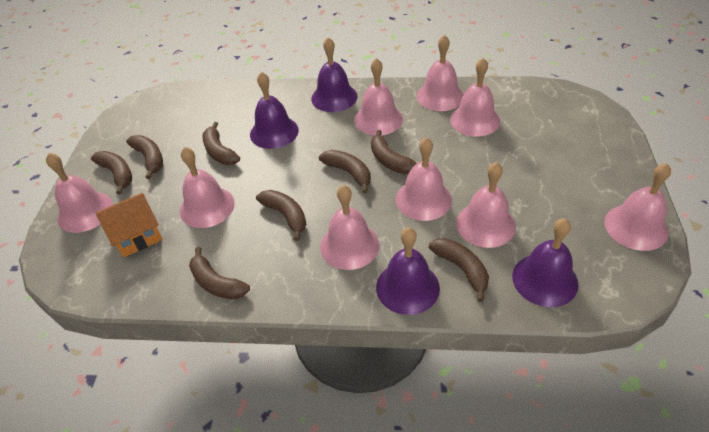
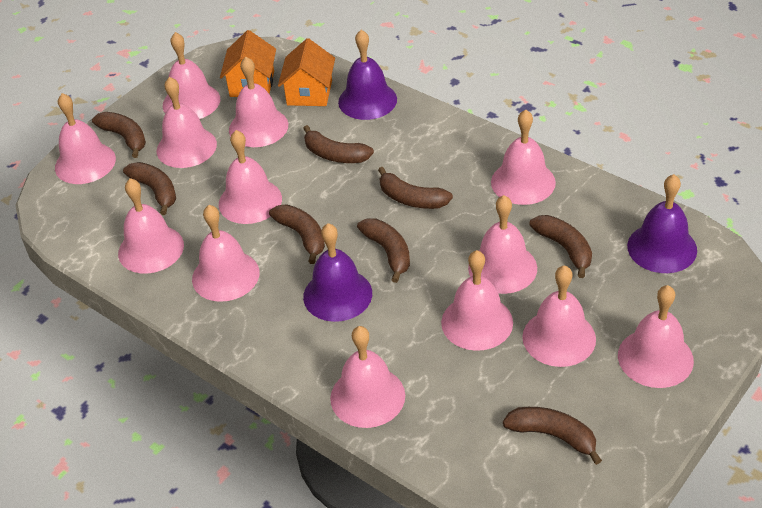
orange house: [96,193,163,257] = 1 -> [220,30,276,97] [278,38,335,106] = 2
pink bell: [46,153,113,233] [180,147,235,228] [320,185,379,270] [354,58,403,136] [396,137,452,221] [417,35,464,111] [450,58,500,137] [456,162,516,248] [604,163,671,251] = 9 -> [55,93,116,184] [118,178,184,274] [157,77,217,168] [163,32,220,119] [192,205,260,302] [219,130,282,224] [229,57,288,147] [330,326,405,428] [441,250,513,351] [468,195,537,294] [491,109,556,205] [522,265,596,367] [618,285,694,388] = 13
purple bell: [250,72,299,149] [311,37,358,112] [376,227,440,315] [512,218,579,307] = 4 -> [303,223,372,322] [338,30,397,120] [627,174,697,273] = 3

